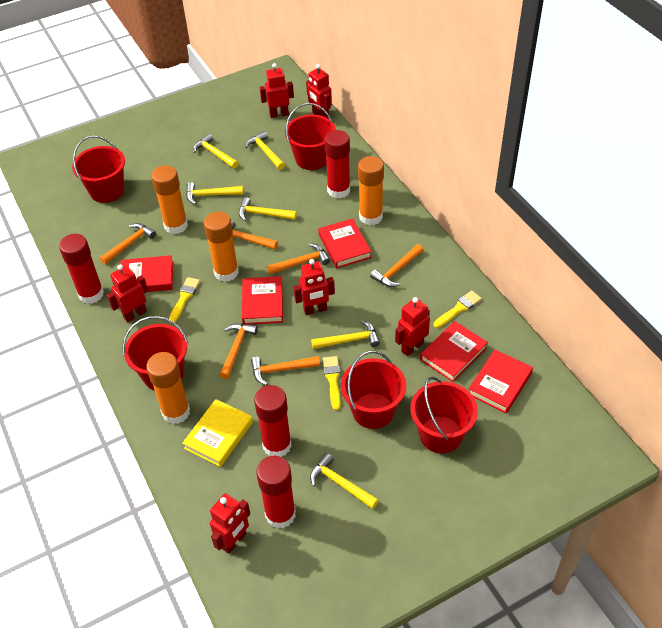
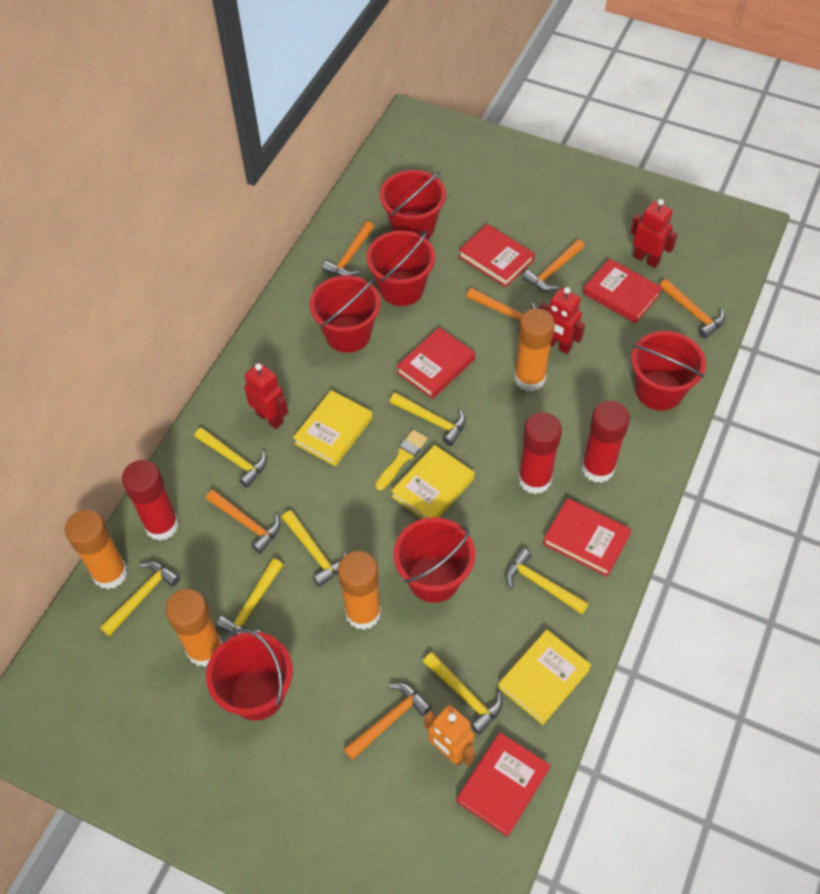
orange robot: none = 0 -> [424,705,475,766] = 1
red bucket: [72,136,125,203] [122,316,188,391] [285,103,336,170] [341,351,406,429] [410,376,478,453] = 5 -> [206,628,293,721] [310,275,381,353] [366,230,435,306] [380,170,446,239] [394,517,475,603] [631,331,706,411] = 6
red glue stick: [59,234,104,304] [254,385,292,457] [256,456,296,529] [324,130,350,199] = 4 -> [122,460,179,541] [518,412,562,494] [582,401,630,483] = 3
red robot: [107,264,148,322] [210,493,250,554] [260,63,294,118] [294,259,335,315] [306,64,332,119] [395,297,430,356] = 6 -> [244,363,288,429] [539,287,585,354] [630,199,678,268] = 3
yellow book: [182,399,253,467] = 1 -> [293,390,373,466] [391,445,475,519] [498,630,591,725] = 3
yellow brush: [169,277,200,322] [323,356,341,410] [434,290,482,328] = 3 -> [375,430,428,490] = 1
yellow hammer: [186,182,243,205] [193,134,238,169] [239,197,297,221] [245,131,285,170] [310,453,379,509] [311,320,380,349] = 6 -> [100,561,180,636] [195,427,267,488] [216,558,283,636] [282,510,347,587] [390,392,466,446] [423,652,503,735] [505,548,589,614] = 7

